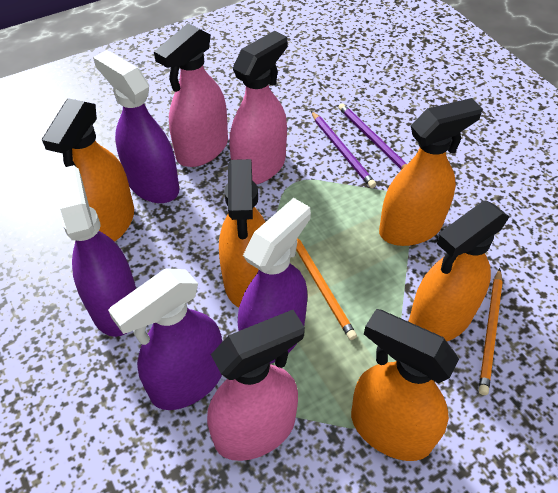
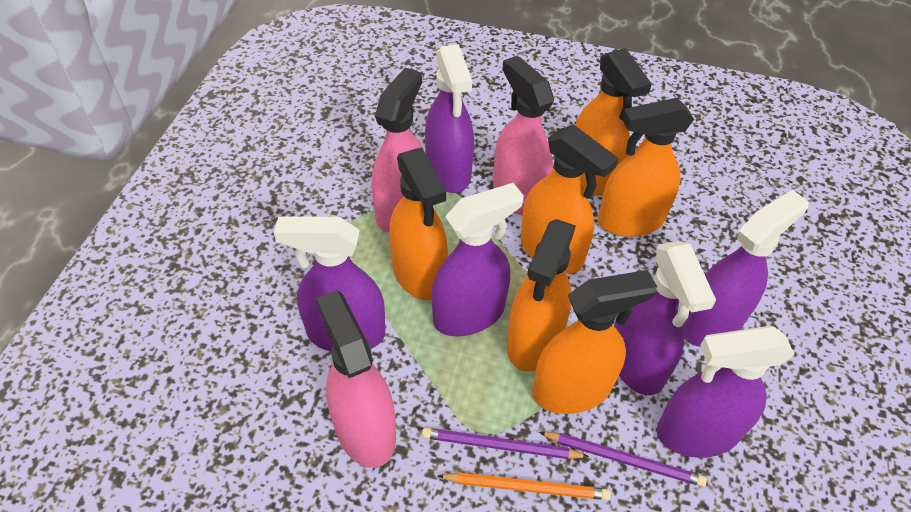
orange pencil: [296,238,357,340] [479,268,503,395] = 2 -> [438,472,611,500] = 1
orange spray bottle: [42,98,134,242] [219,159,265,307] [351,309,459,461] [379,98,483,246] [408,201,509,341] = 5 -> [389,147,448,300] [507,219,576,371] [520,125,619,274] [532,270,657,414] [575,48,652,196] [598,98,694,237] = 6
purple spray bottle: [54,165,136,337] [93,50,180,203] [108,268,222,410] [238,198,311,364] = 4 -> [274,216,385,351] [425,44,474,193] [432,183,524,337] [614,241,716,395] [657,326,794,458] [684,190,809,347] = 6

